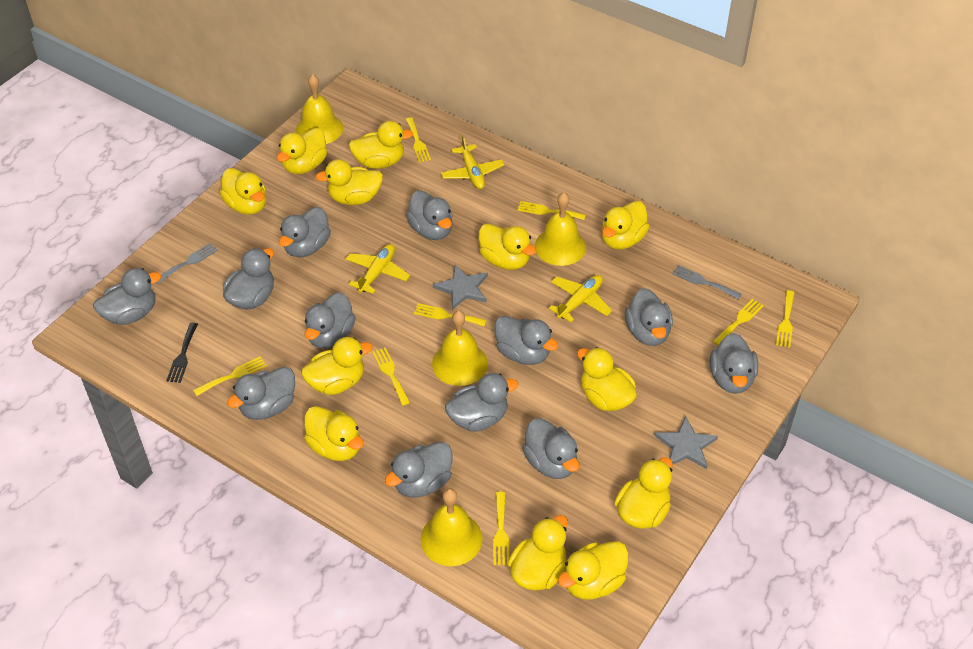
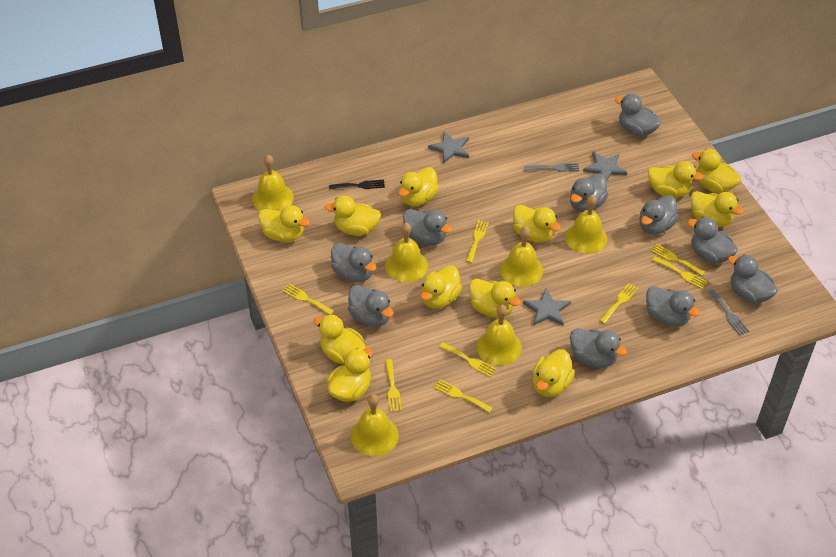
grey duck: [93,268,161,325] [223,248,274,310] [227,367,295,420] [279,207,331,257] [305,292,356,348] [385,441,452,498] [406,191,453,240] [445,373,518,432] [494,316,558,365] [522,418,579,479] [625,288,673,346] [710,333,758,394] = 12 -> [331,243,376,282] [348,285,393,327] [403,209,452,246] [570,173,609,212] [570,328,627,368] [615,94,661,137] [639,195,679,235] [646,286,700,327] [687,217,738,264] [728,255,778,303] = 10
grey star: [433,264,488,310] [654,416,718,469] = 2 -> [428,132,469,164] [523,289,571,326] [583,152,627,182] = 3
yellow bell: [296,74,343,144] [421,488,483,566] [432,310,488,386] [535,192,586,266] = 4 -> [252,155,294,211] [351,394,399,456] [385,223,428,282] [476,305,522,365] [500,227,543,287] [565,195,608,254] = 6
yellow plane: [346,244,410,294] [441,135,505,189] [549,275,612,322] = 3 -> none = 0

